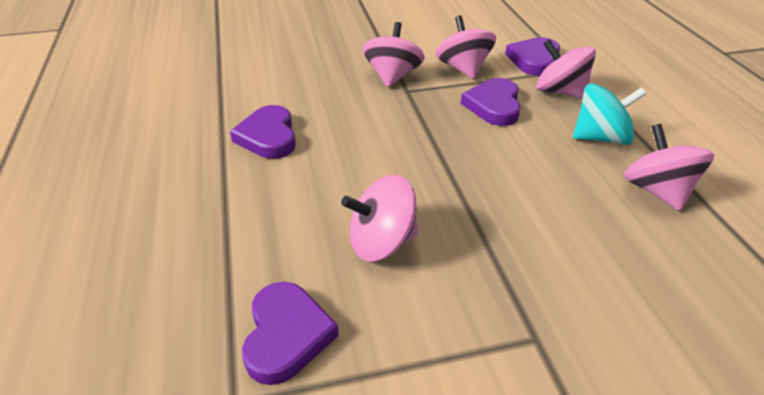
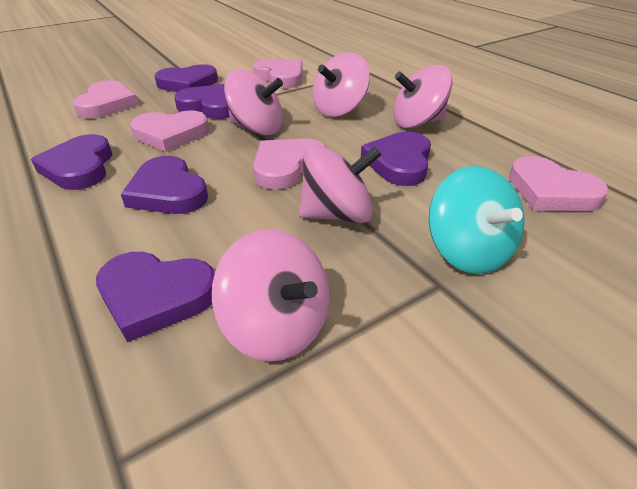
pink heart: none = 0 -> [73,80,138,119] [130,110,209,152] [253,59,303,88] [253,139,327,190] [509,156,609,211] = 5
purple heart: [230,105,296,159] [242,282,339,385] [461,78,521,126] [505,37,560,76] = 4 -> [31,134,112,190] [96,252,215,342] [121,156,208,214] [155,64,218,92] [174,84,229,119] [361,132,431,186] = 6

